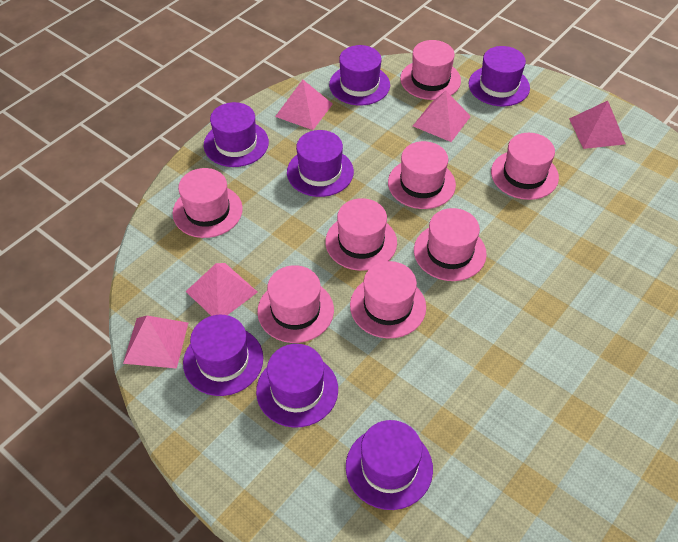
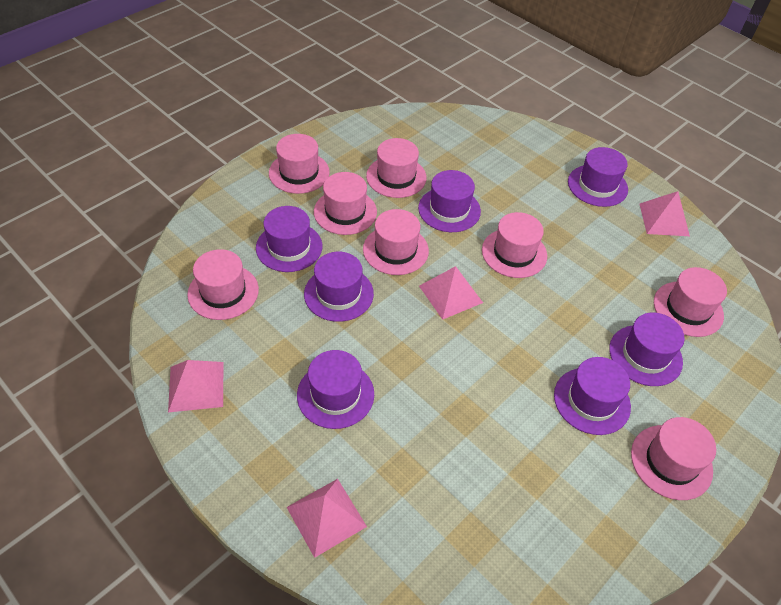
pink pyramid: [123,316,188,369] [185,263,258,316] [275,80,333,130] [413,91,471,142] [569,101,626,149] = 5 -> [168,360,223,412] [287,479,367,558] [419,266,483,320] [639,191,690,236] = 4

